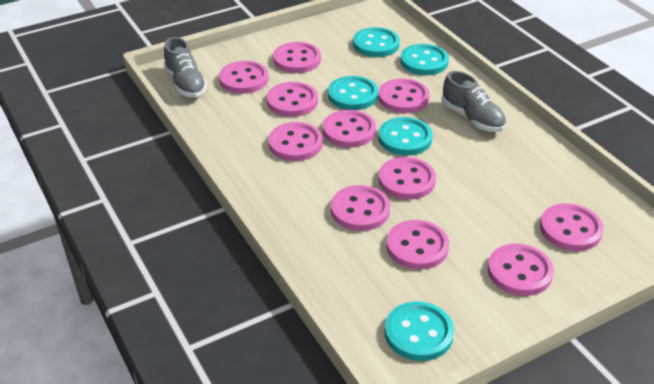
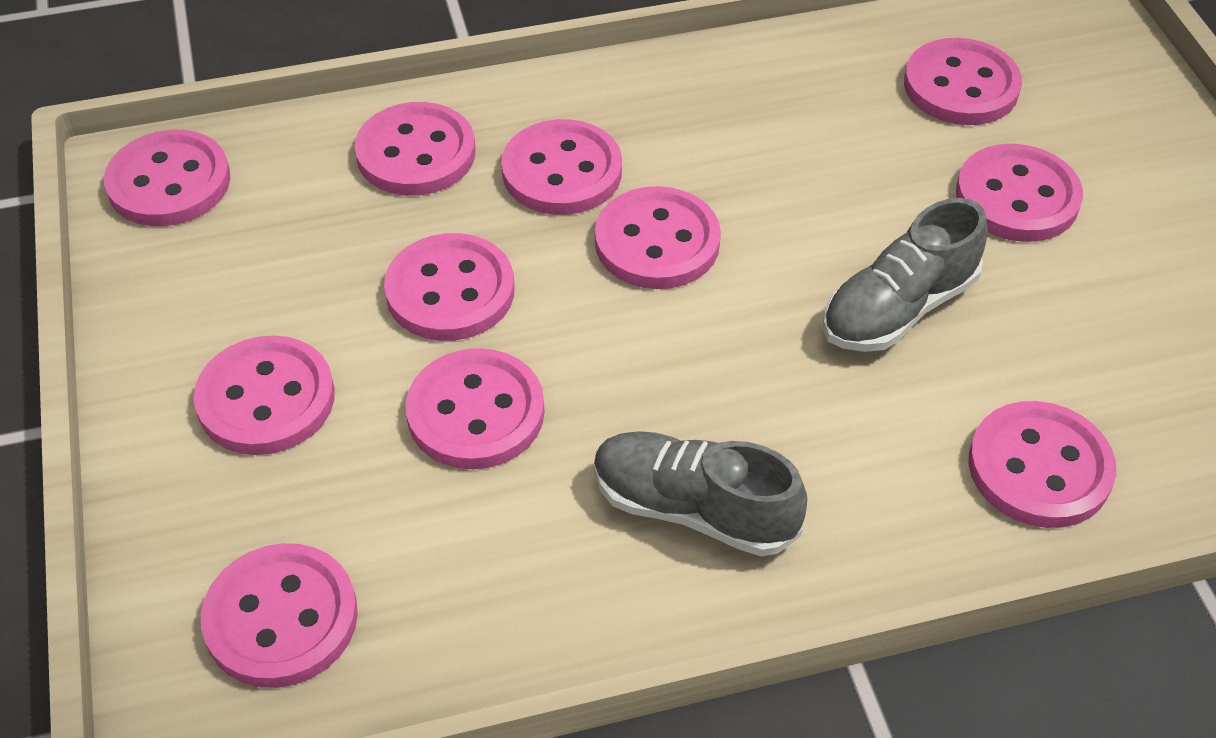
turquoise button: [328,76,378,110] [353,27,400,57] [378,117,433,156] [385,302,454,361] [400,44,449,75] = 5 -> none = 0

